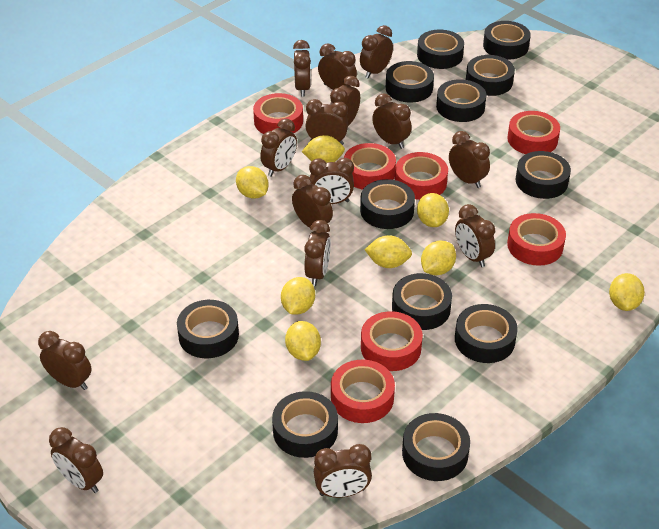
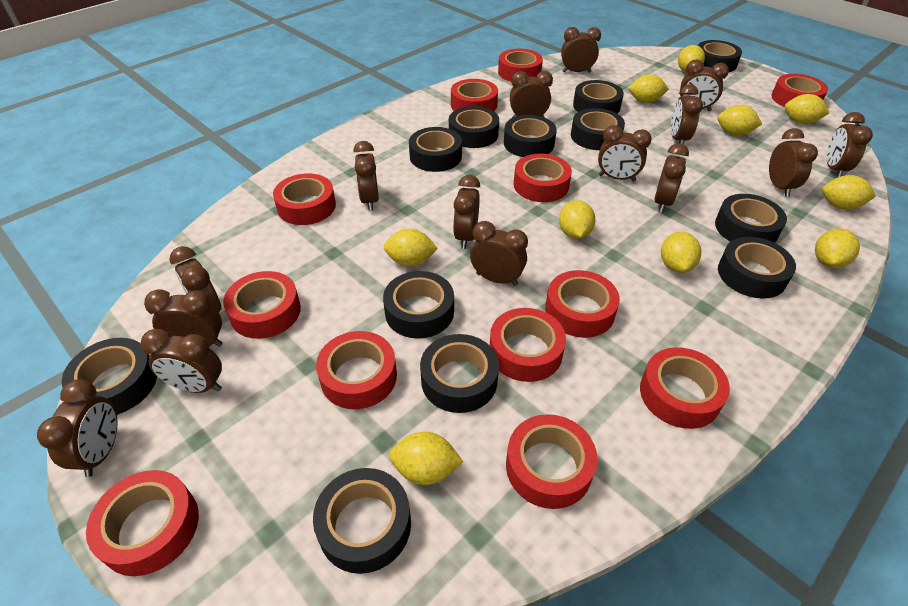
red tape: [253,93,303,134] [331,360,395,423] [344,143,396,190] [361,311,423,371] [395,152,448,200] [507,111,560,154] [507,213,566,266] = 7 -> [86,470,199,576] [223,271,301,339] [273,173,336,225] [316,331,397,409] [451,79,498,111] [490,308,566,382] [498,49,543,81] [506,414,598,509] [513,154,572,202] [545,270,620,338] [640,347,730,429] [771,74,828,107] = 12
yellow lemon: [236,166,269,199] [281,277,315,315] [285,321,321,361] [302,135,345,163] [364,235,412,268] [417,193,449,227] [421,240,456,275] [609,273,645,311] = 8 -> [383,229,438,266] [389,432,463,485] [559,200,596,239] [629,74,669,103] [661,232,701,273] [678,45,705,72] [717,105,762,136] [785,94,829,124] [815,228,860,268] [822,175,876,210] = 10

